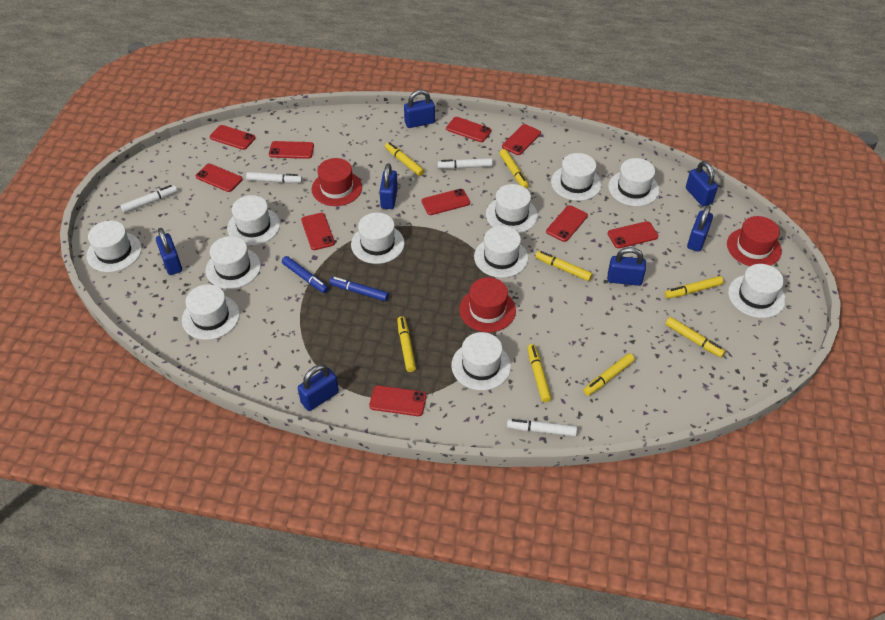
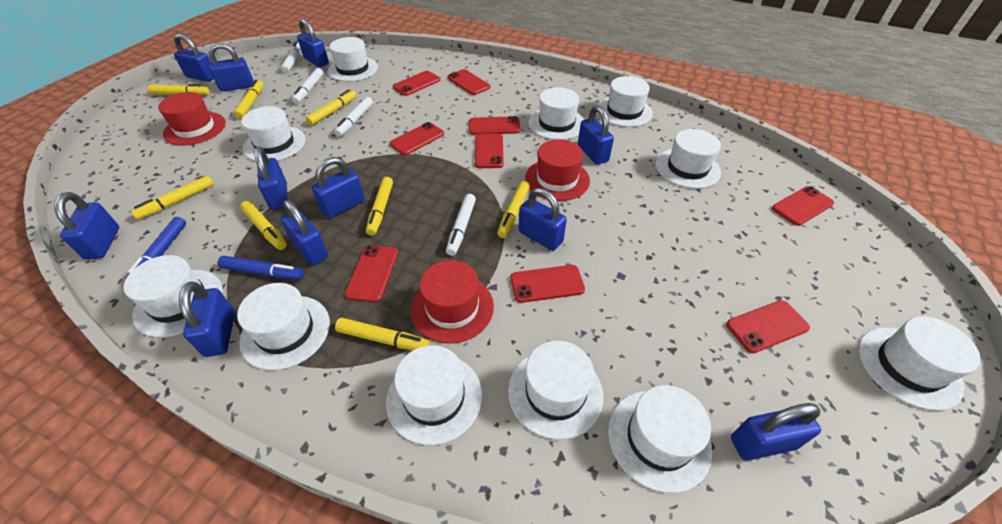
blue padlock: [156,228,182,275] [298,364,339,411] [380,163,398,209] [404,90,435,128] [608,247,646,286] [686,161,718,206] [687,205,713,252] = 7 -> [54,192,119,260] [174,34,214,82] [179,281,235,357] [208,43,254,91] [254,147,288,210] [281,200,328,265] [297,19,329,67] [312,157,365,218] [518,188,567,251] [578,105,614,165] [731,403,821,461] = 11
red phone: [196,164,243,192] [210,125,255,150] [269,141,314,159] [301,213,335,250] [369,385,426,416] [421,189,470,215] [446,117,491,142] [502,124,541,155] [546,205,588,242] [608,221,658,248] = 10 -> [345,245,398,302] [389,122,444,155] [393,71,440,96] [447,69,490,95] [469,116,521,135] [475,133,504,168] [511,265,585,303] [726,300,810,353] [772,186,834,226] = 9

